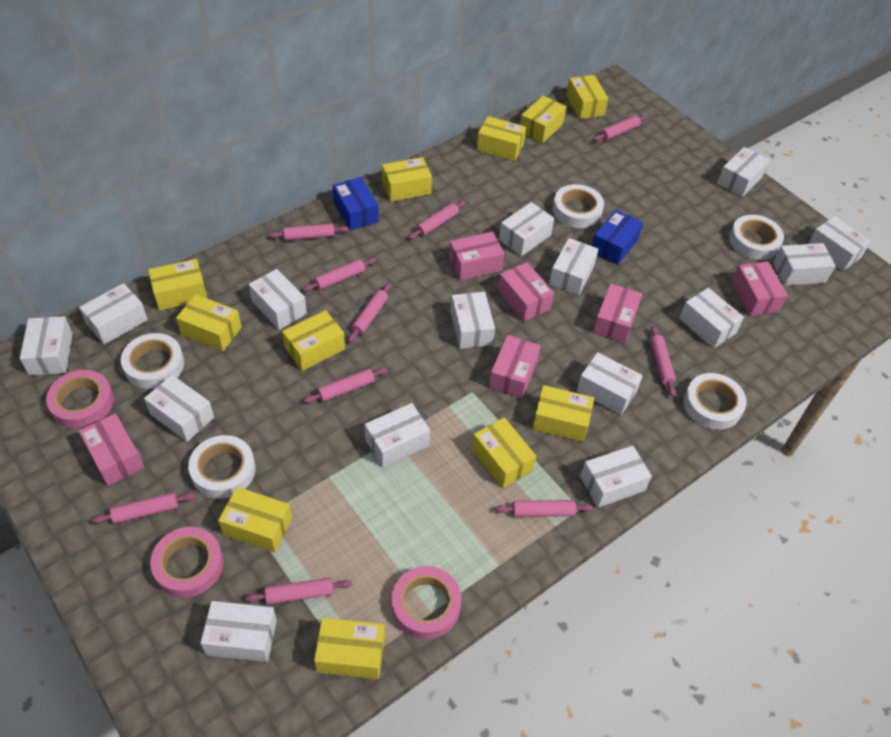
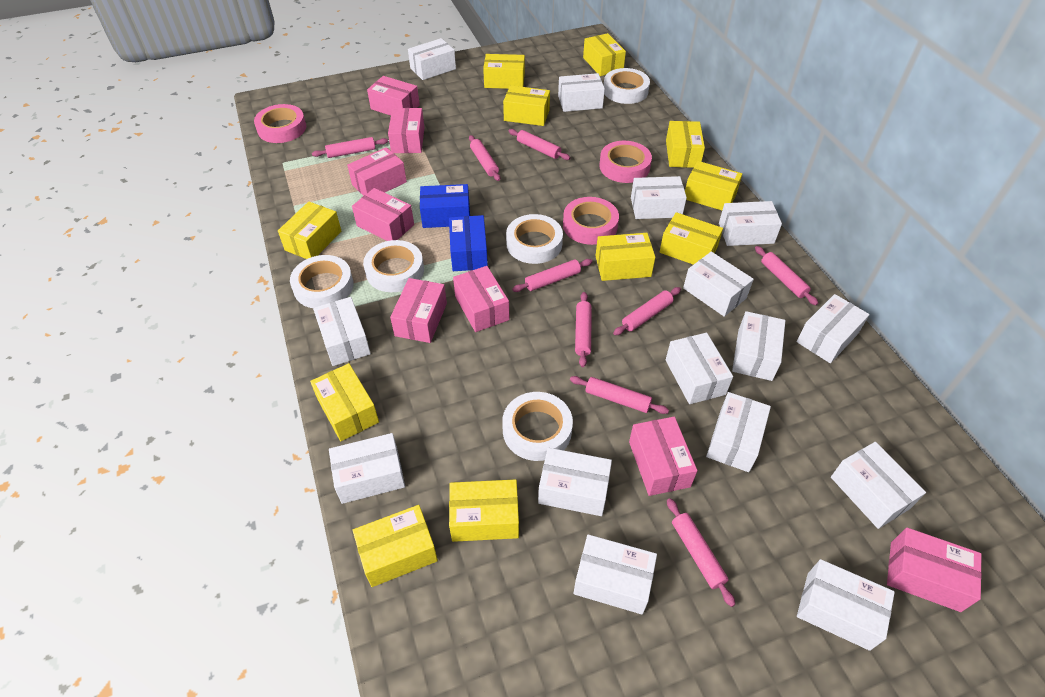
pink box: [79,413,144,486] [449,232,504,281] [489,335,541,399] [498,262,554,322] [593,283,642,344] [731,261,788,316] = 6 -> [347,147,407,196] [352,188,414,241] [367,76,420,116] [388,108,425,153] [390,278,447,343] [453,266,510,332] [629,417,697,496] [887,527,982,612] = 8
pink rolling pin: [92,492,195,524] [245,578,352,604] [269,224,349,241] [302,258,376,292] [304,367,388,403] [348,283,391,342] [408,200,466,239] [495,500,593,517] [593,115,647,141] [650,326,676,396] = 10 -> [312,137,388,158] [469,135,500,181] [509,129,570,160] [512,259,593,292] [570,376,669,414] [575,292,592,367] [613,287,681,335] [667,498,735,607] [755,246,818,305] = 9

